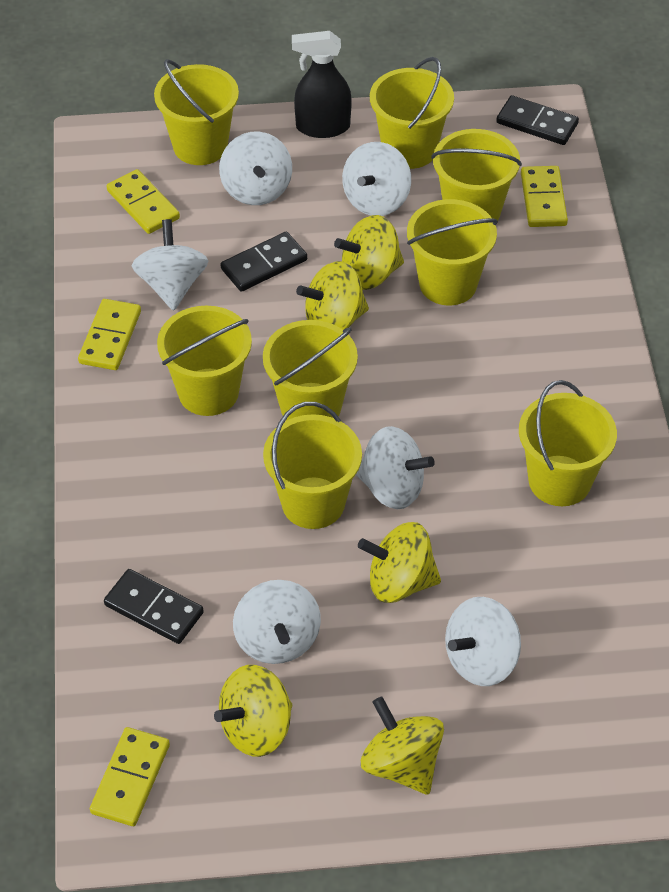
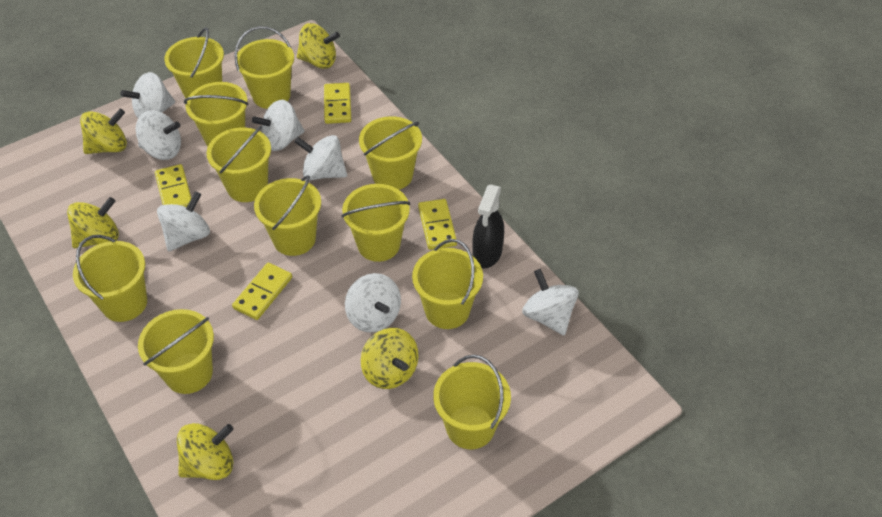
black domino: [104,569,204,644] [221,232,307,292] [496,95,579,145] = 3 -> none = 0
white spinning top: [132,219,209,311] [219,132,292,205] [233,580,321,664] [342,142,411,216] [356,426,435,509] [445,597,521,686] = 6 -> [120,72,175,118] [136,110,181,160] [157,191,210,251] [252,100,305,151] [295,135,347,180] [345,273,401,333] [522,269,579,335] = 7
yellow bucket: [154,59,239,165] [157,306,252,416] [263,320,358,421] [263,402,362,529] [370,57,454,169] [407,199,498,305] [431,129,522,221] [519,380,617,506] = 8 -> [73,235,147,322] [138,309,214,394] [164,27,224,99] [184,82,249,147] [207,126,271,202] [234,26,294,109] [254,175,321,256] [342,184,410,262] [359,116,422,190] [412,239,483,329] [433,355,511,449] = 11

